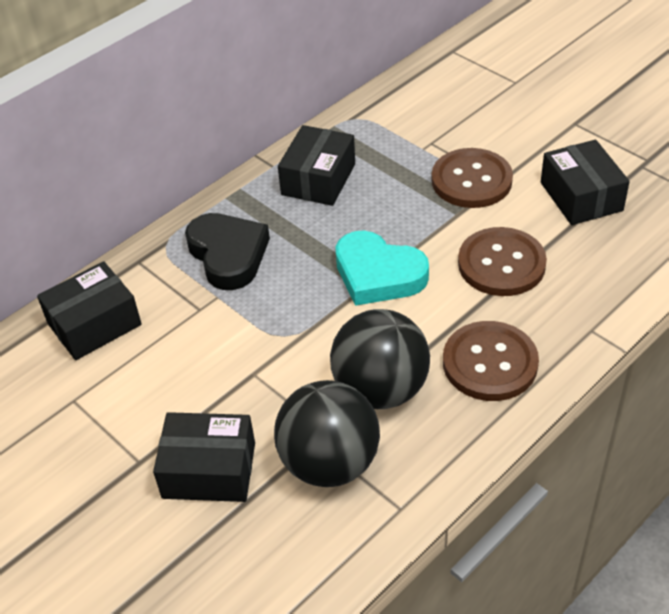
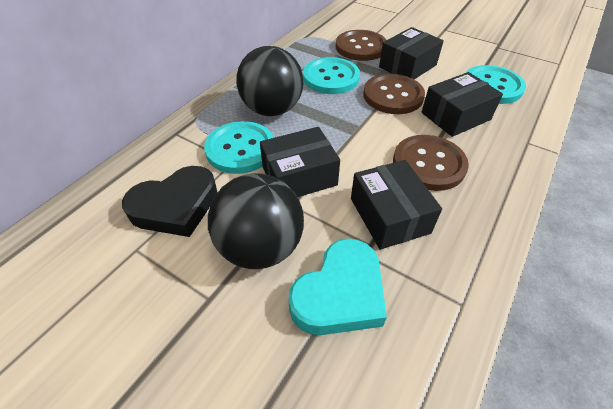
turquoise button: none = 0 -> [204,121,274,174] [303,57,360,94] [466,65,526,104] = 3

